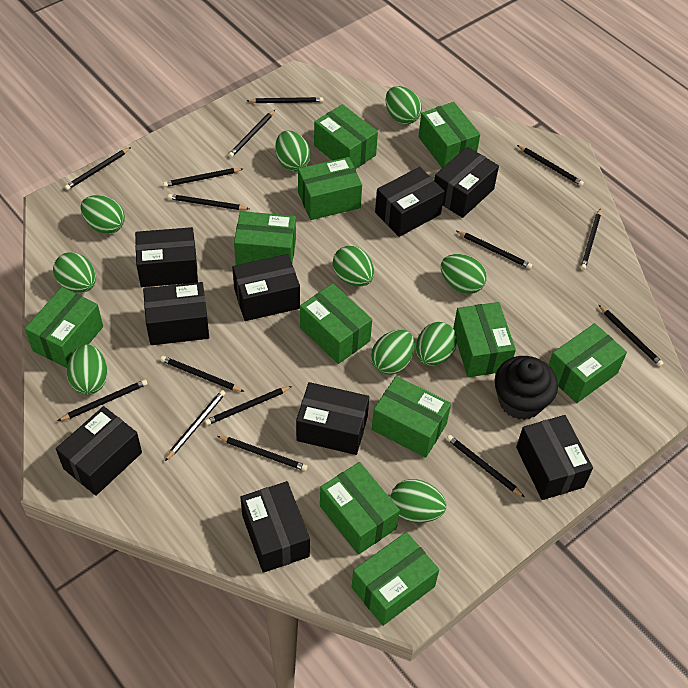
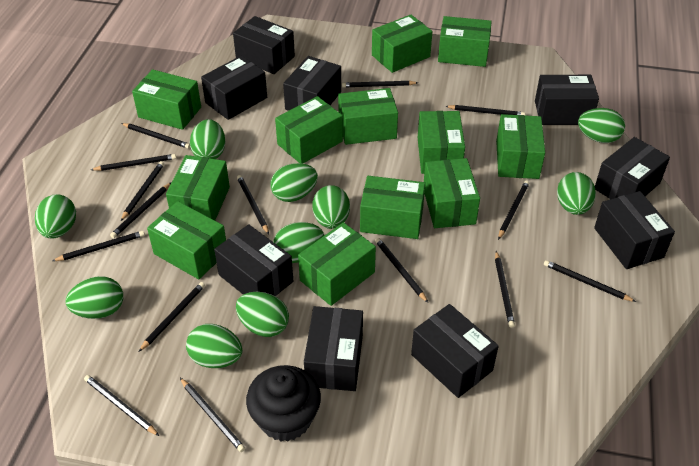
green box: [25,287,103,368] [234,211,296,265] [298,157,362,220] [300,283,372,364] [314,104,378,169] [320,462,400,555] [352,532,439,626] [372,376,451,458] [418,102,480,168] [453,302,516,377] [549,323,627,403] = 11 -> [132,69,201,130] [147,201,226,279] [166,155,230,220] [275,96,343,164] [298,222,376,306] [338,88,398,145] [360,176,425,239] [372,15,432,73] [418,111,465,174] [424,158,480,228] [438,16,492,67] [496,114,545,179] = 12

